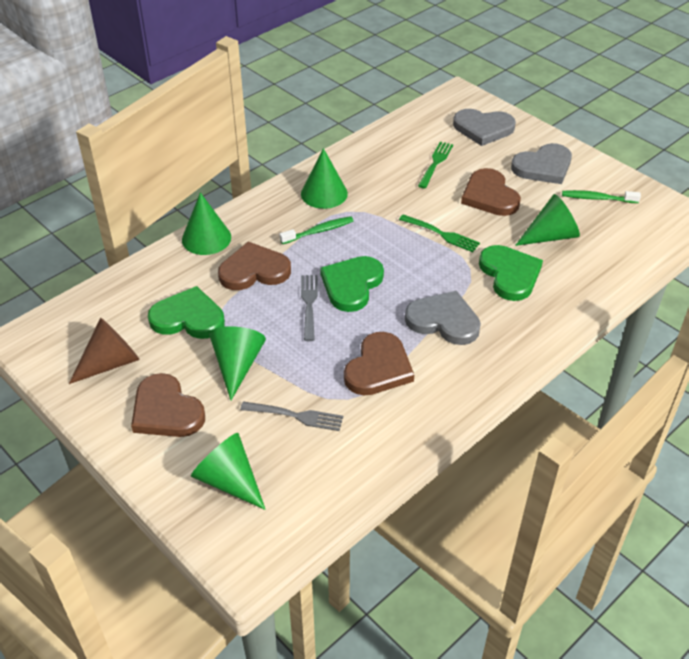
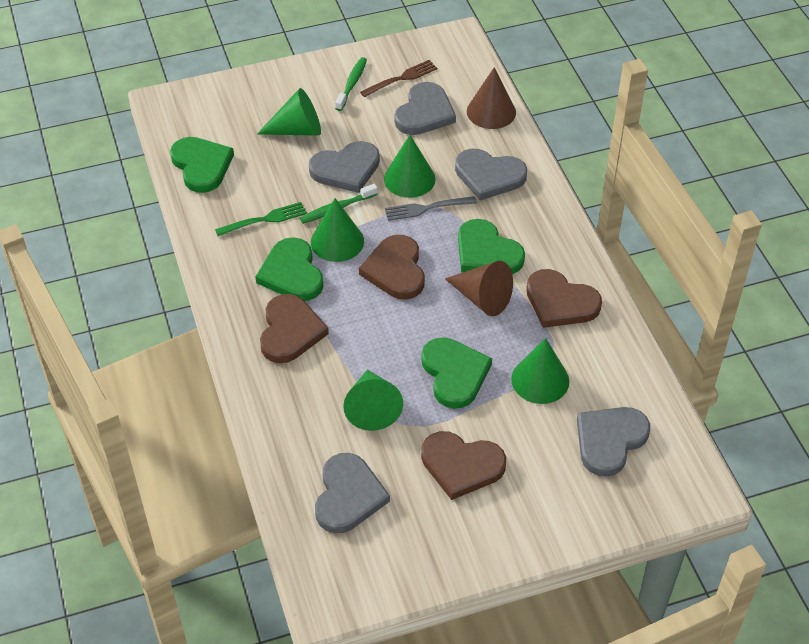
brown cone: [69,318,140,384] = 1 -> [445,261,513,316] [467,67,516,129] = 2
brown fork: none = 0 -> [360,60,438,98] = 1
green fork: [399,214,480,252] [418,142,453,189] = 2 -> [215,202,307,236] = 1
green heart: [148,286,225,339] [320,256,384,312] [479,245,543,301] = 3 -> [170,137,234,193] [256,237,324,301] [421,337,492,409] [458,219,525,274] = 4
grey fork: [240,402,343,431] [301,275,318,341] = 2 -> [385,196,477,221] = 1
grey heart: [405,291,481,345] [453,109,516,146] [511,143,572,184] = 3 -> [309,141,380,193] [315,453,390,533] [395,82,456,135] [455,149,527,200] [577,407,650,477] = 5

